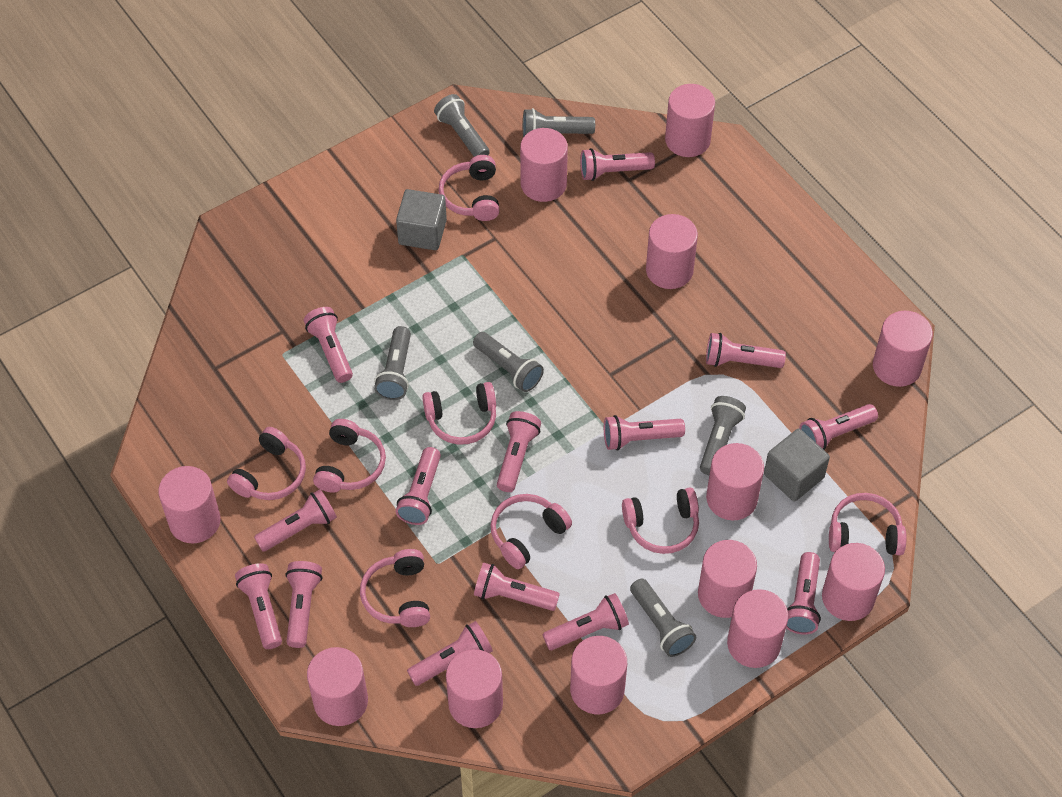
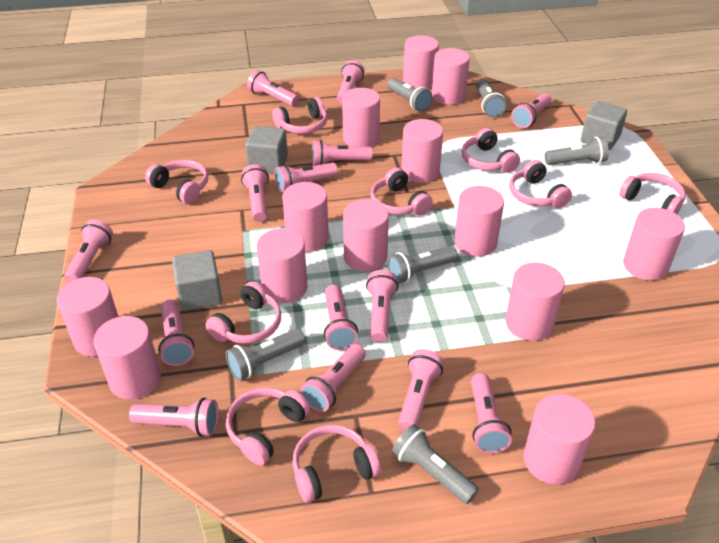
grey cube: [396,189,447,250] [764,429,830,502] = 2 -> [172,250,222,311] [245,126,288,174] [581,101,627,150] = 3
pink cylinder: [158,466,221,544] [307,647,368,726] [446,649,503,728] [520,128,568,202] [570,636,627,714] [646,214,698,289] [665,84,715,157] [698,540,757,618] [706,443,764,520] [727,589,788,668] [822,543,885,621] [873,311,933,387] = 12 -> [57,277,119,357] [94,316,161,399] [257,228,307,303] [282,182,329,252] [342,88,380,147] [343,200,389,272] [401,119,443,183] [403,36,439,90] [432,48,470,105] [454,186,504,257] [506,263,565,341] [524,394,595,484] [623,208,685,281] = 13
pink headphones: [227,427,306,500] [313,419,386,493] [360,549,430,627] [422,382,496,445] [439,155,500,221] [490,494,572,569] [622,487,699,554] [829,493,907,555] = 8 -> [145,160,208,204] [206,281,281,344] [226,388,310,465] [272,97,327,134] [293,425,381,503] [370,167,433,216] [462,128,520,173] [509,160,572,209] [619,173,686,214] = 9

